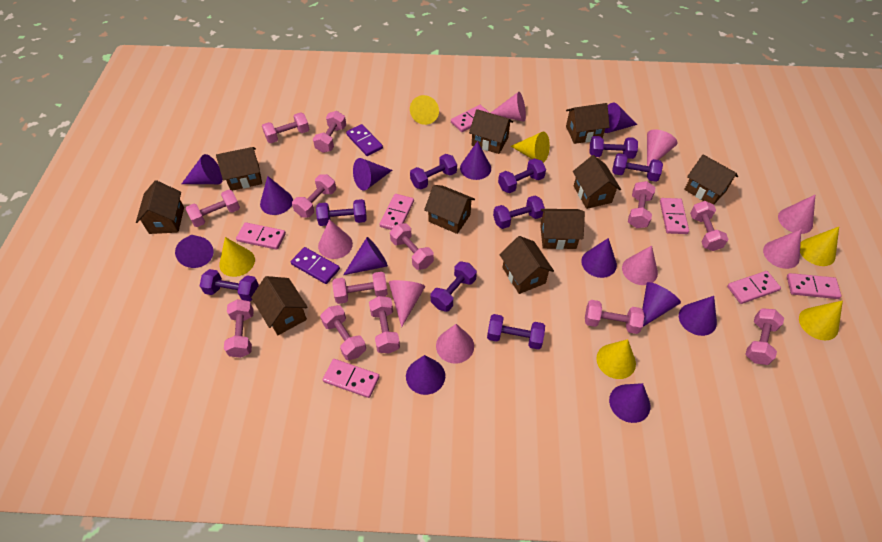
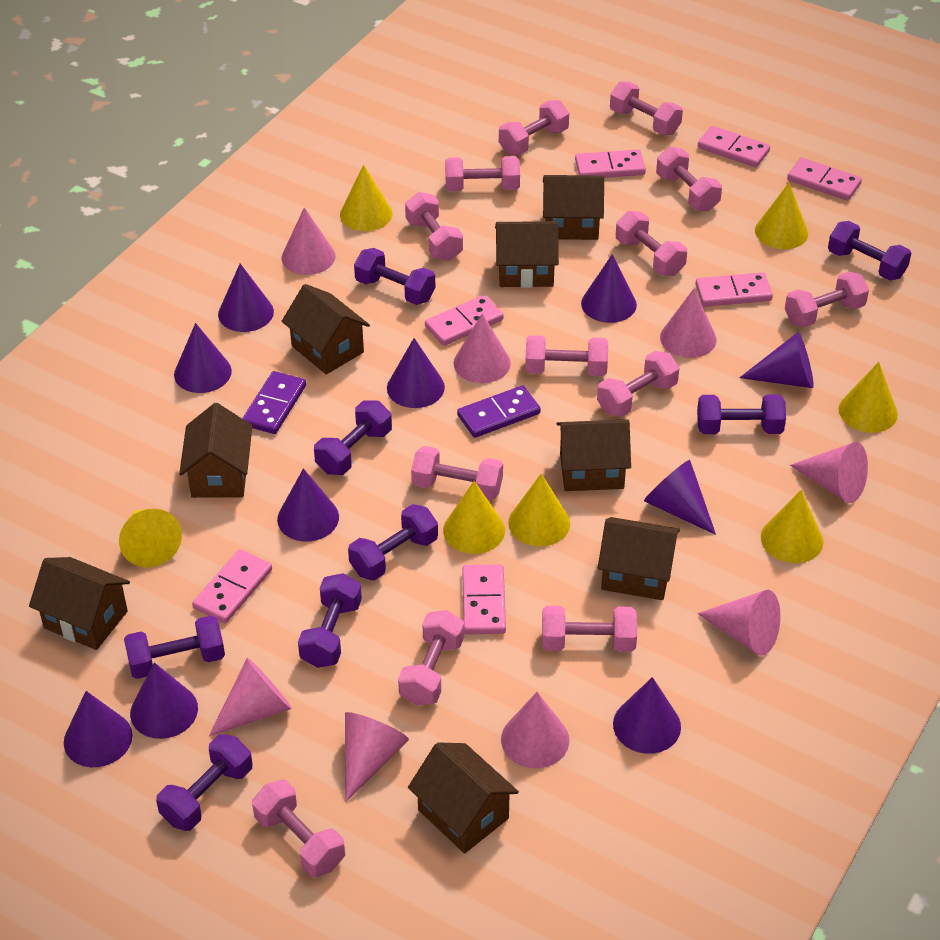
brown house: [136,180,184,234] [216,147,262,191] [251,276,308,335] [424,185,475,234] [469,109,513,154] [500,236,554,294] [540,209,585,249] [566,103,609,144] [573,155,621,209] [684,155,738,204] = 10 -> [29,557,130,650] [179,403,252,498] [282,284,370,374] [408,742,519,854] [495,221,559,288] [543,175,604,240] [557,420,631,491] [598,517,680,600] = 8
purple cone: [175,235,214,268] [182,154,223,184] [260,176,293,215] [343,237,388,275] [353,158,392,191] [406,355,445,395] [460,141,491,180] [581,238,617,278] [604,103,638,133] [609,383,650,423] [642,282,681,327] [679,296,717,336] = 12 -> [64,691,132,767] [130,662,198,739] [174,323,232,393] [218,264,274,332] [277,469,339,541] [387,338,445,408] [581,254,637,323] [613,677,681,754] [644,460,716,535] [739,332,814,388] = 10
purple dumbbell: [200,269,259,302] [316,199,367,226] [410,154,457,189] [431,262,477,312] [487,314,545,350] [493,196,545,229] [498,158,546,193] [589,136,638,159] [612,153,663,182] = 9 -> [124,615,225,679] [156,734,253,831] [298,573,362,668] [314,400,392,475] [348,504,438,580] [354,248,435,305] [697,394,786,434] [828,221,911,280] = 8
yellow cone: [219,237,255,277] [410,95,439,125] [511,132,550,163] [596,339,636,379] [799,300,843,340] [800,227,839,266] = 6 -> [119,509,182,568] [340,165,393,231] [443,481,505,554] [508,474,570,547] [755,183,808,249] [761,490,824,563] [839,362,898,433] = 7

